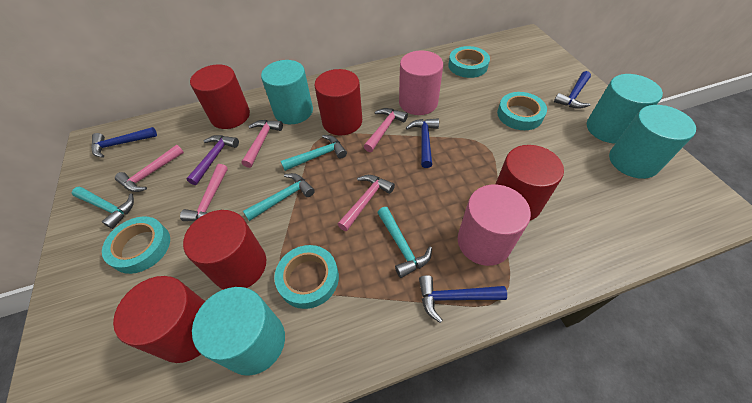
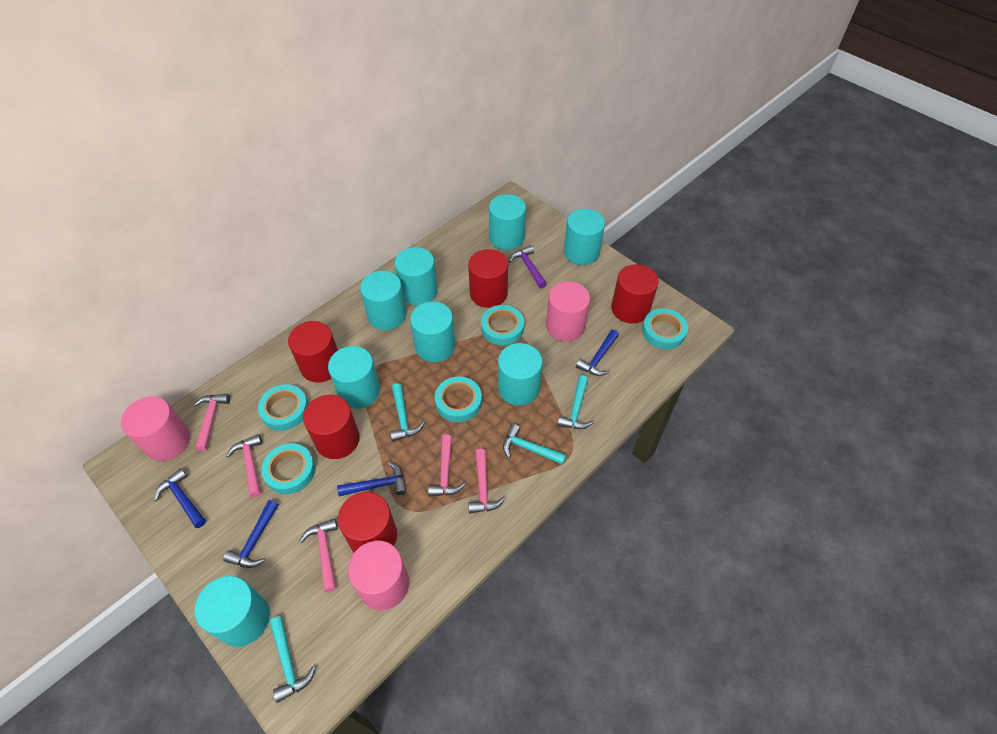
pink cylinder: [399,51,443,115] [458,184,531,266] = 2 -> [121,396,190,461] [348,541,409,610] [546,281,590,341] = 3
turquoise cylinder: [192,287,285,376] [261,60,313,124] [587,74,663,144] [609,105,696,179] = 4 -> [195,576,270,647] [328,346,380,409] [360,271,406,330] [394,247,438,305] [410,301,455,362] [489,194,526,250] [498,343,543,405] [564,209,605,265] = 8
turquoise tape: [102,216,170,274] [274,245,339,309] [448,46,490,78] [497,92,547,130] = 4 -> [258,384,308,431] [261,443,315,494] [435,376,482,422] [481,305,524,345] [642,308,688,349] = 5

